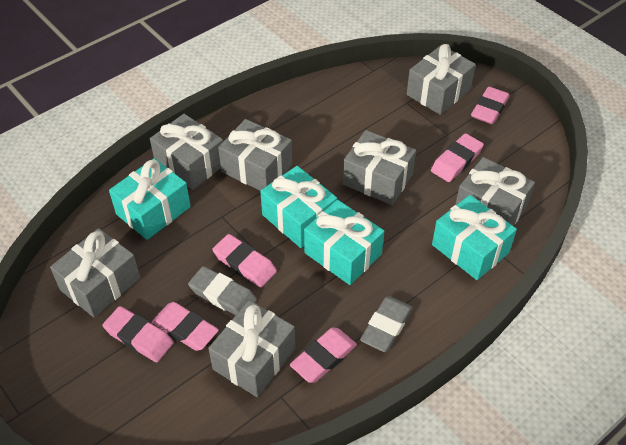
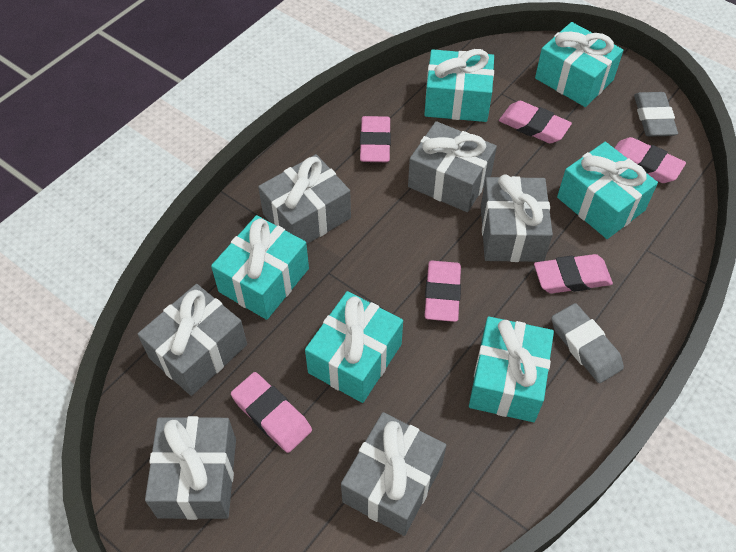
grey gift: [50,228,140,318] [150,114,223,190] [208,300,295,397] [218,119,292,191] [343,130,416,205] [407,44,476,115] [455,157,535,226] = 7 -> [138,284,247,396] [145,416,236,520] [258,154,351,245] [341,412,446,536] [408,121,497,212] [481,174,553,262] = 6
turquoise gift: [109,158,191,240] [260,166,337,248] [304,200,384,285] [432,195,517,280] = 4 -> [211,215,309,320] [305,291,403,403] [424,49,494,122] [469,316,554,422] [535,22,624,107] [557,142,658,239] = 6

